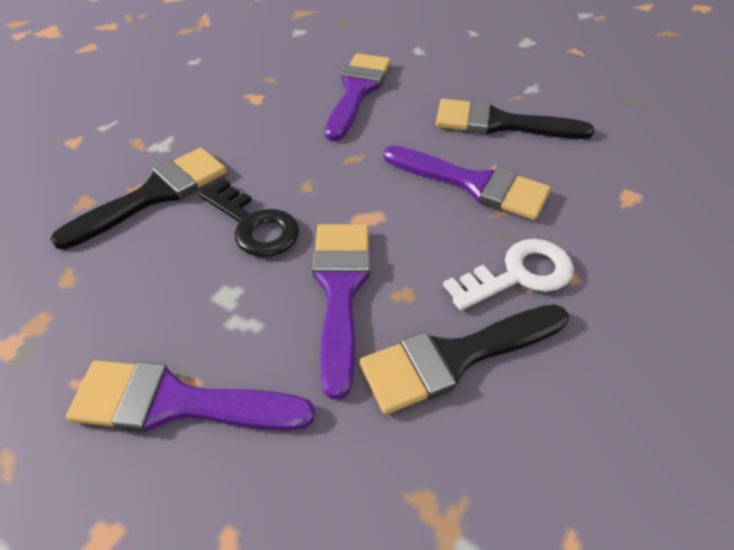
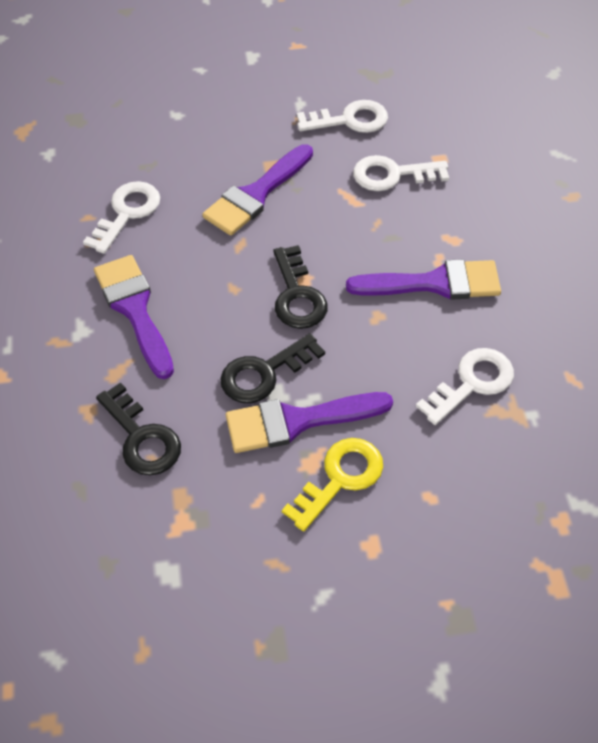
black brush: [50,147,227,250] [359,304,569,414] [436,99,595,139] = 3 -> none = 0
black key: [199,179,299,257] = 1 -> [96,382,181,475] [220,333,325,403] [273,245,328,329] = 3
white key: [443,239,574,310] = 1 -> [83,181,160,254] [297,100,388,133] [353,155,449,191] [416,348,514,425] = 4
yellow key: none = 0 -> [282,438,383,532] = 1

